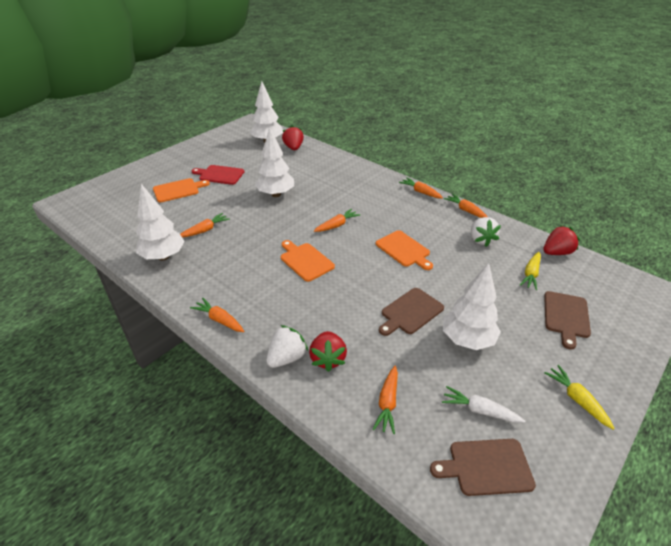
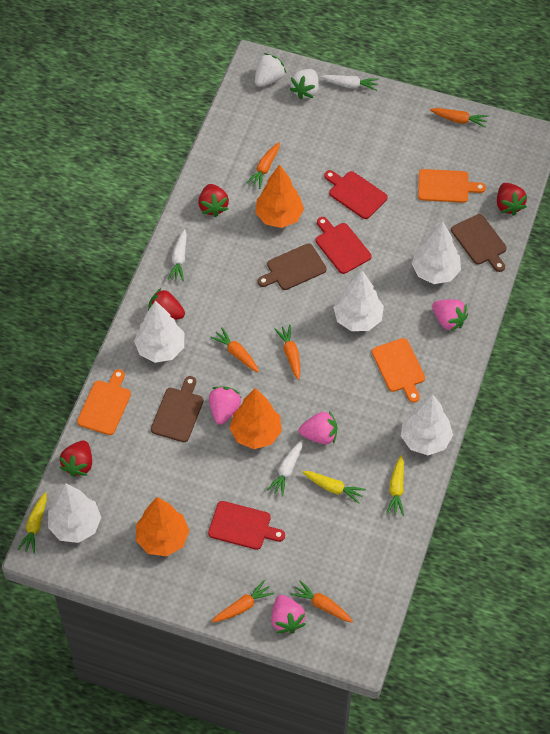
orange tree: none = 0 -> [136,497,189,556] [230,388,282,449] [255,164,304,228] = 3
pink strawberry: none = 0 -> [209,387,241,425] [271,595,306,634] [299,411,337,444] [432,299,468,332] = 4
red cutting board: [192,165,244,185] = 1 -> [208,501,285,550] [316,217,372,274] [324,170,388,219] = 3
red strawberry: [282,126,304,150] [309,331,347,372] [543,226,580,255] = 3 -> [60,440,92,477] [148,288,185,320] [198,184,229,217] [497,183,527,216] = 4
white carrot: [442,386,525,423] = 1 -> [167,229,187,281] [267,440,303,497] [321,75,379,91] = 3
white tree: [136,184,185,260] [250,81,283,143] [255,128,294,197] [443,263,501,350] = 4 -> [48,484,101,543] [134,300,184,363] [333,270,384,331] [401,394,453,455] [411,222,461,284] = 5
yellow carrot: [520,252,541,290] [544,365,615,430] = 2 -> [17,492,47,553] [302,471,366,504] [386,455,404,516] = 3

